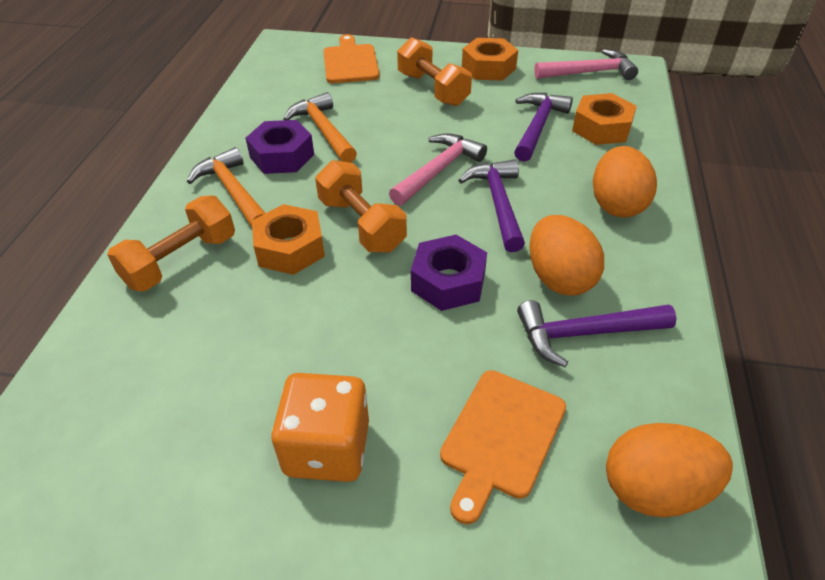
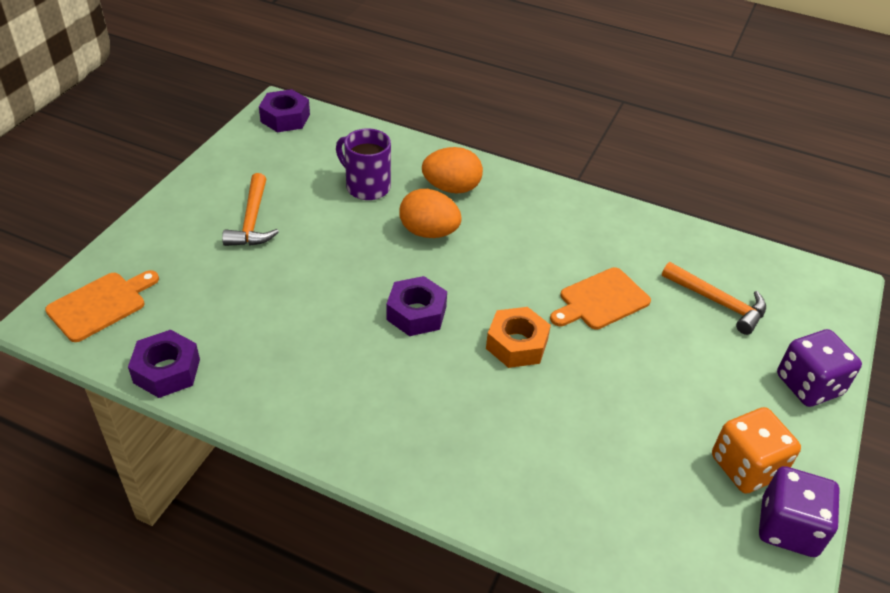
orange dumbbell: [107,195,235,291] [315,160,407,252] [397,37,472,106] = 3 -> none = 0
orange egg: [529,215,604,296] [593,146,657,217] [606,423,733,517] = 3 -> [399,189,462,238] [422,147,483,194] = 2
orange nut: [252,204,325,275] [462,38,518,81] [572,93,637,145] = 3 -> [486,307,551,368] = 1
pink hammer: [389,133,487,206] [534,49,638,80] = 2 -> none = 0
purple dice: none = 0 -> [759,466,840,557] [777,329,862,407] = 2
purple hammer: [458,159,525,252] [514,93,573,162] [517,300,676,367] = 3 -> none = 0
purple mug: none = 0 -> [336,128,391,200] = 1
purple nut: [246,120,314,174] [411,235,487,311] = 2 -> [128,330,200,398] [259,89,310,132] [386,276,447,336] = 3

